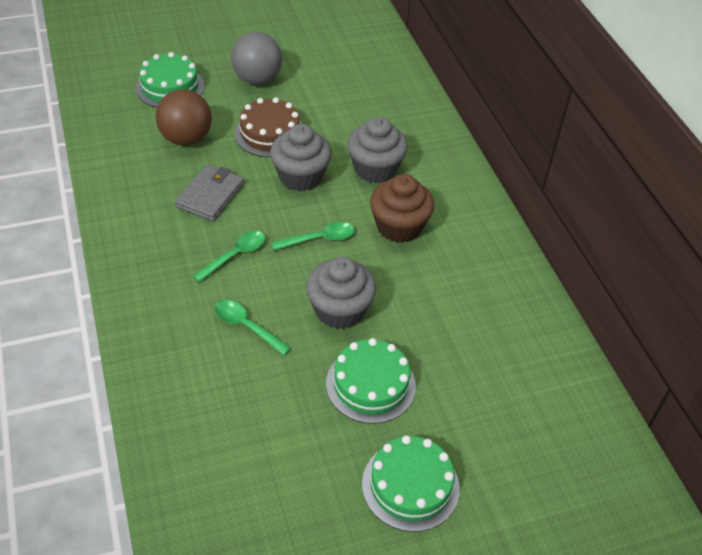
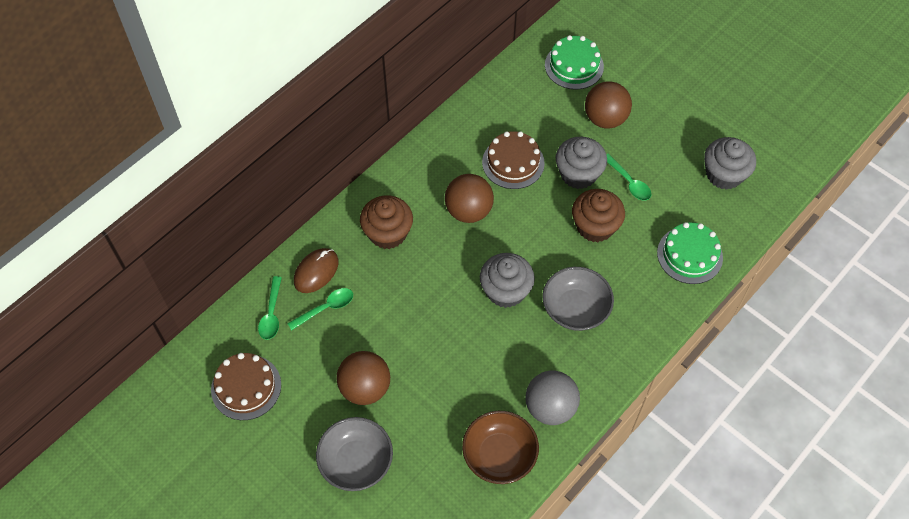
brown ball: [156,89,212,145] = 1 -> [336,351,390,405] [445,174,494,223] [585,81,632,129] = 3
brown bowl: none = 0 -> [462,411,539,484] = 1
brown cake: [234,97,302,157] = 1 -> [211,353,281,420] [482,131,545,189] = 2
brown cupcake: [370,174,434,243] = 1 -> [360,195,413,249] [572,189,625,242] = 2
brown mouse: none = 0 -> [294,248,339,293] = 1
green cake: [136,52,204,108] [326,338,416,424] [362,435,460,532] = 3 -> [545,35,604,90] [657,222,723,284] = 2
grey bowl: none = 0 -> [316,417,393,491] [543,267,614,331] = 2
grey wallet: [175,164,244,221] = 1 -> none = 0

